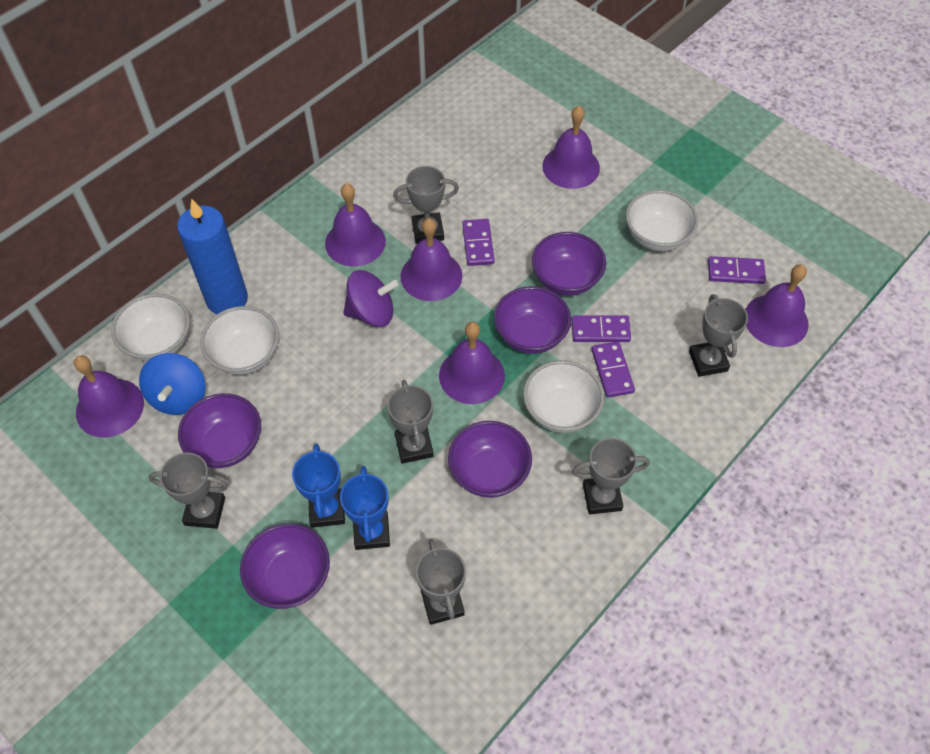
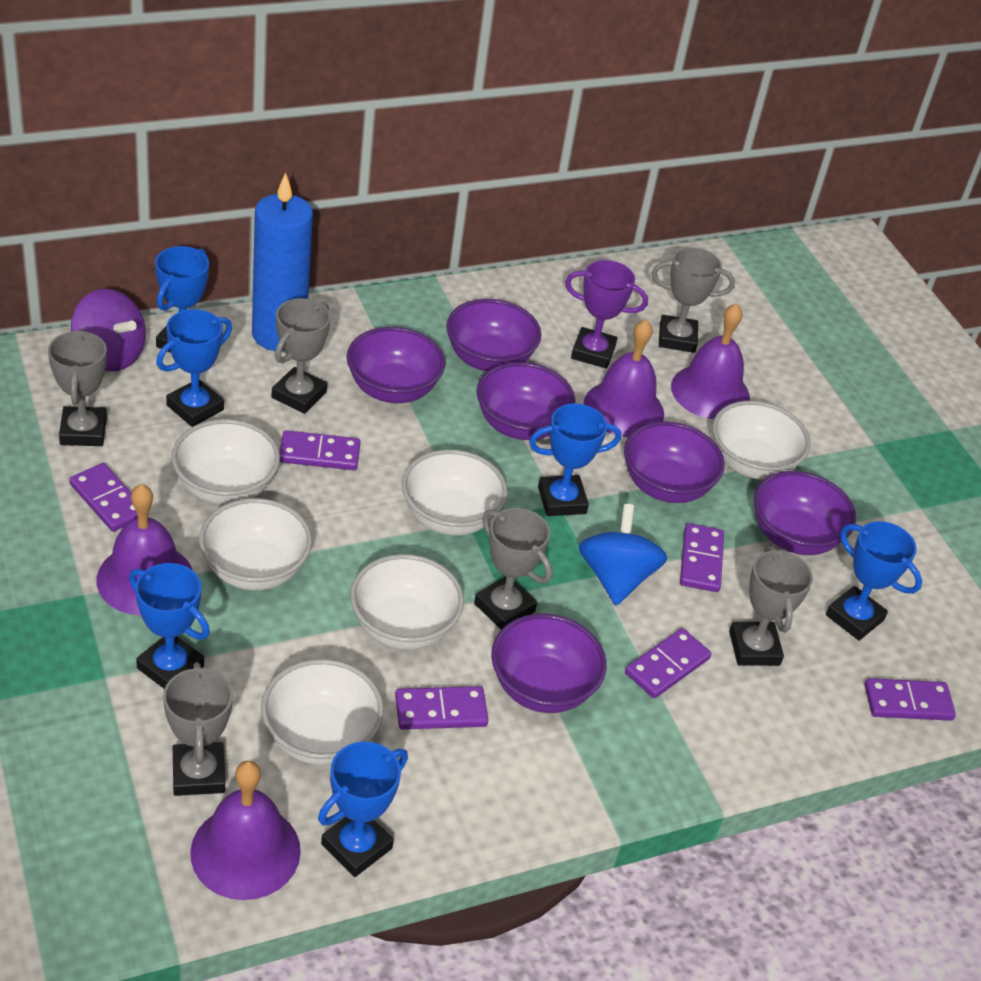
blue trophy: [292,444,345,528] [340,466,390,550] = 2 -> [129,563,210,689] [155,246,209,353] [156,309,232,427] [318,741,408,877] [529,404,621,516] [826,521,922,641] = 6
purple bell: [74,355,144,437] [325,183,386,266] [400,218,462,301] [439,322,505,404] [542,106,600,189] [745,264,809,347] = 6 -> [97,484,192,616] [190,761,301,900] [583,319,664,437] [671,303,750,419] = 4
purple bowl: [178,393,261,468] [240,523,330,609] [448,421,532,498] [494,286,571,354] [532,232,606,296] = 5 -> [347,327,445,403] [446,299,542,372] [477,362,576,440] [491,614,606,713] [624,421,725,503] [754,471,856,555] = 6
purple domino: [462,219,495,266] [571,315,631,342] [591,342,635,397] [708,256,766,284] = 4 -> [69,463,138,532] [279,430,361,470] [395,686,488,730] [625,628,712,698] [680,523,724,592] [864,678,956,721] = 6
purple trophy: none = 0 -> [565,260,648,369] = 1
white bowl: [111,294,190,361] [200,306,279,375] [523,360,604,433] [626,190,698,251] = 4 -> [171,419,280,505] [199,498,312,590] [261,659,384,765] [350,554,464,650] [402,449,508,536] [712,401,811,480] = 6

